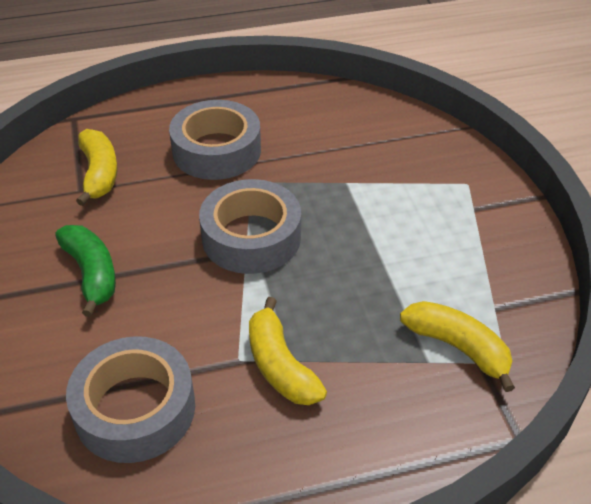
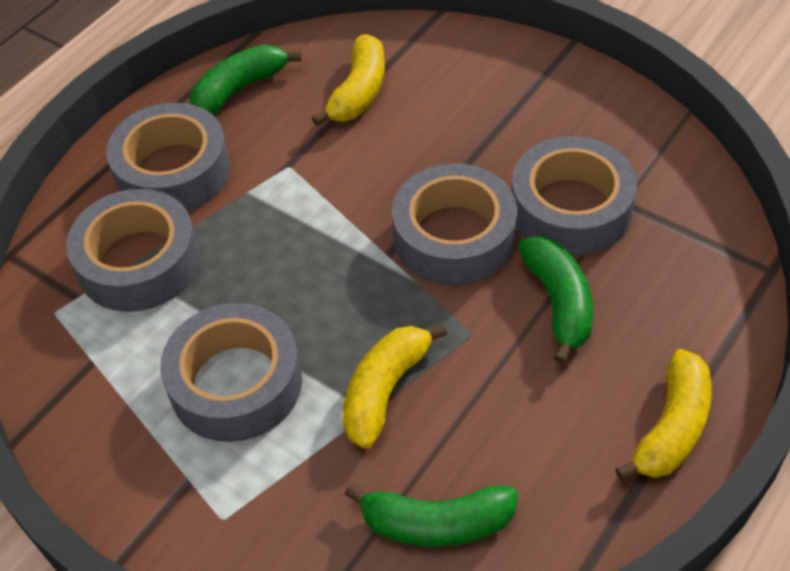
green banana: [55,225,116,317] = 1 -> [190,44,302,116] [345,484,518,547] [518,236,593,364] = 3
grey tape: [66,336,195,463] [169,100,261,180] [199,179,301,274] = 3 -> [66,189,200,312] [106,102,230,212] [160,303,302,442] [392,163,517,286] [512,136,637,256] = 5

